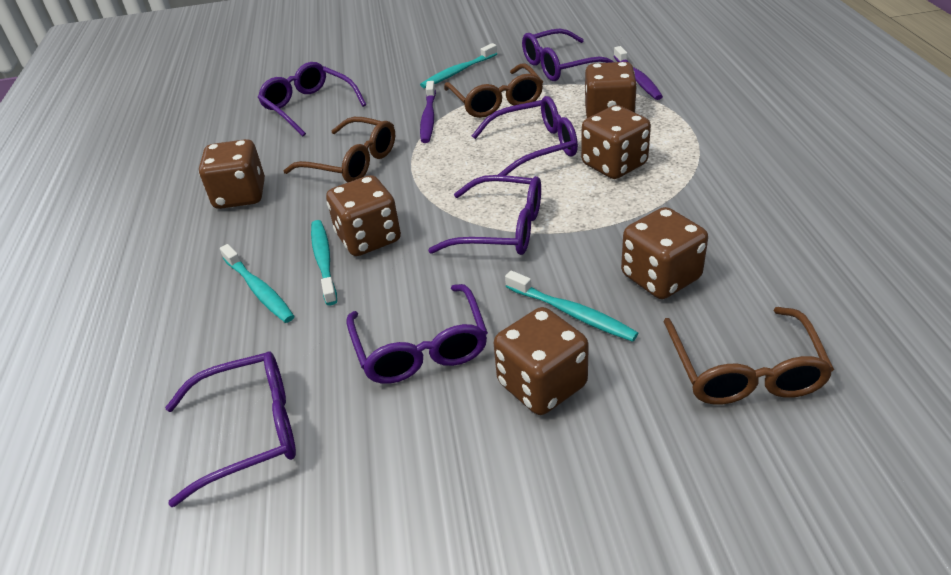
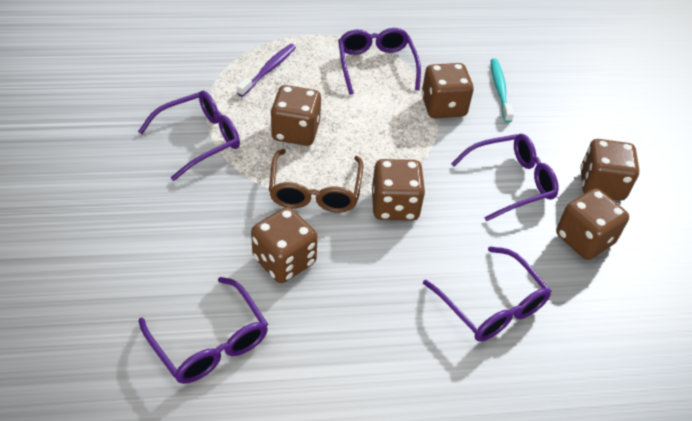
brown glasses: [283,117,395,183] [444,63,543,118] [663,307,834,405] = 3 -> [269,149,363,212] = 1
purple glasses: [165,351,296,507] [258,62,366,136] [347,284,488,384] [428,175,541,255] [472,96,578,176] [522,29,614,81] = 6 -> [138,91,240,181] [139,277,268,384] [338,28,421,95] [423,246,551,341] [451,134,559,221] = 5
purple toothbrush: [420,81,436,143] [614,46,663,100] = 2 -> [237,44,296,97] = 1
turquoise toothbrush: [220,244,294,323] [311,220,337,305] [420,43,497,88] [505,270,638,342] = 4 -> [491,59,514,123] = 1

